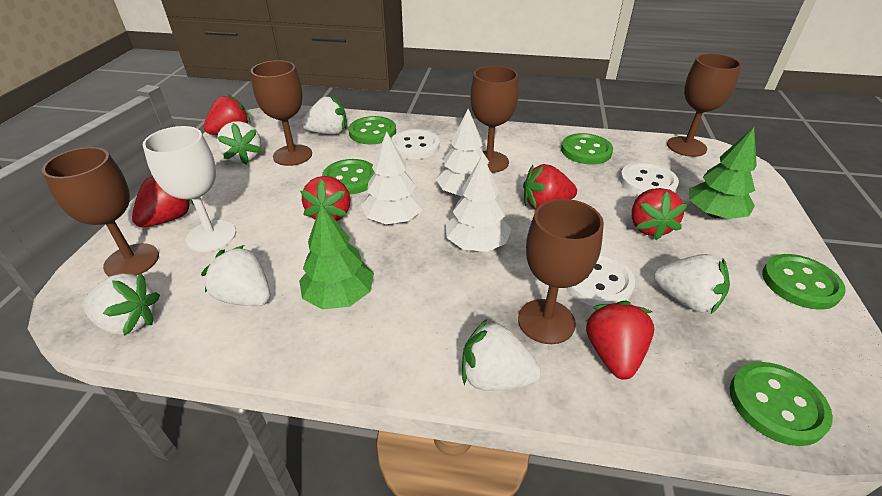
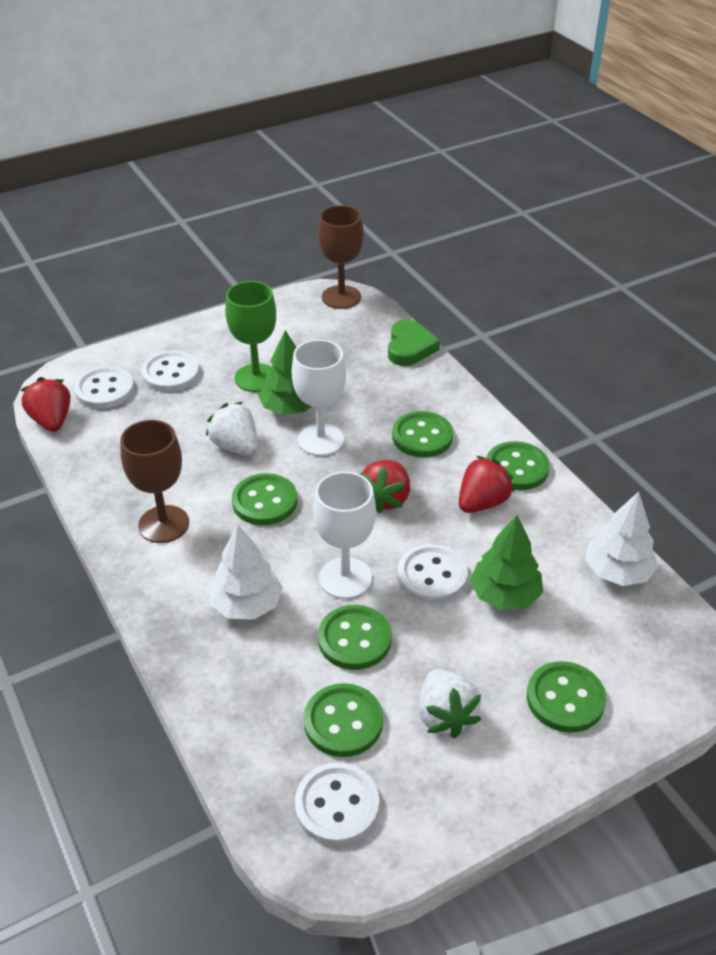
brown goblet: [42,147,159,277] [251,60,312,166] [471,66,519,173] [518,199,604,344] [667,54,741,157] = 5 -> [120,420,189,543] [318,205,364,309] = 2
green button: [322,159,375,195] [349,116,396,144] [561,133,613,164] [730,362,833,446] [762,254,846,310] = 5 -> [232,473,297,525] [304,683,383,757] [318,605,392,670] [392,411,453,457] [487,441,550,490] [527,661,606,733] = 6
green goblet: none = 0 -> [225,281,276,392] = 1
green heart: none = 0 -> [388,320,440,366] = 1
red strawberry: [132,176,194,227] [204,94,250,135] [300,176,350,221] [523,164,577,210] [586,301,654,380] [632,188,687,240] = 6 -> [21,377,70,432] [360,460,410,513] [459,456,515,513] = 3
white button: [391,129,440,159] [566,253,635,306] [620,162,679,195] = 3 -> [74,366,134,409] [142,351,200,392] [295,762,379,845] [398,544,468,603] = 4
white goblet: [143,126,236,252] = 1 -> [292,339,346,456] [313,471,376,599] = 2
white strawberry: [83,273,160,336] [201,245,270,306] [217,121,262,165] [302,96,347,135] [462,319,541,391] [654,254,730,314] = 6 -> [206,402,258,455] [419,669,481,738] = 2
white tree: [361,131,422,224] [436,109,493,196] [446,155,511,252] = 3 -> [210,525,283,620] [585,492,658,586] = 2

